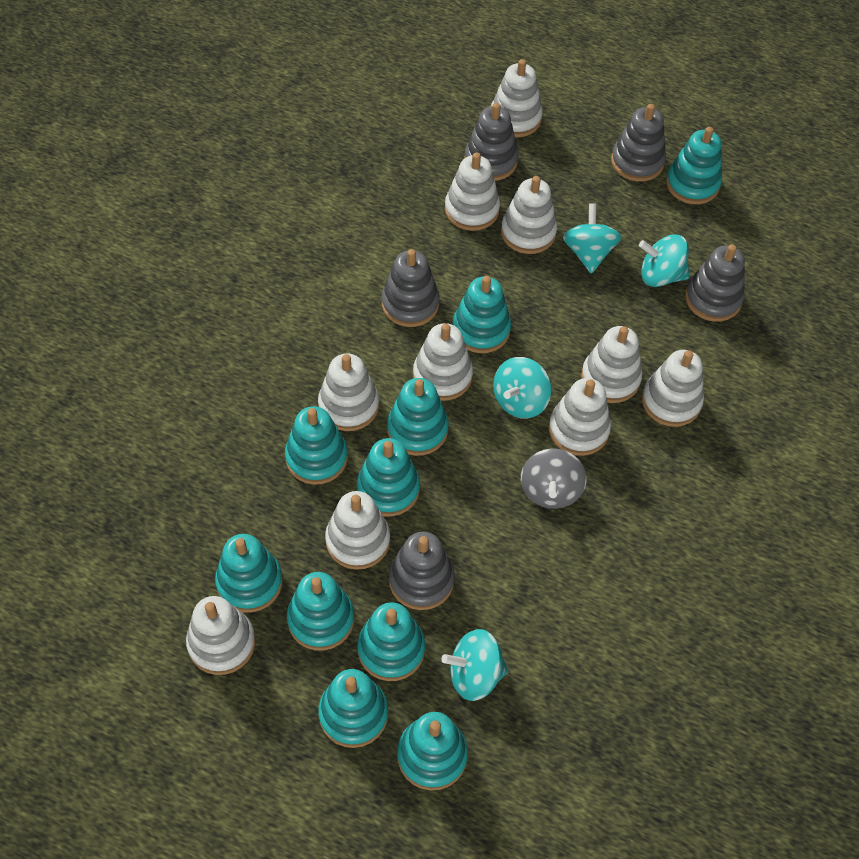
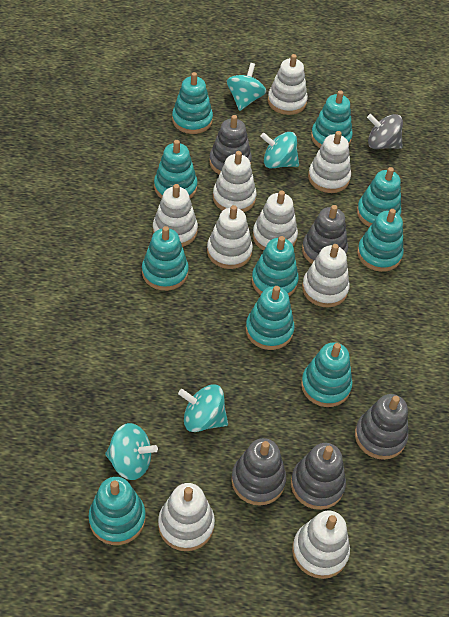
white stacking toy: [186,596,256,675] [318,353,379,431] [325,491,390,570] [413,323,473,401] [445,152,500,231] [491,59,543,137] [501,176,557,254] [549,378,611,456] [581,326,642,403] [642,350,704,427] = 10 -> [153,184,198,247] [158,483,215,551] [207,205,253,269] [213,151,256,212] [253,190,298,251] [268,54,308,115] [292,510,350,579] [302,244,350,308] [308,131,351,193] = 9

